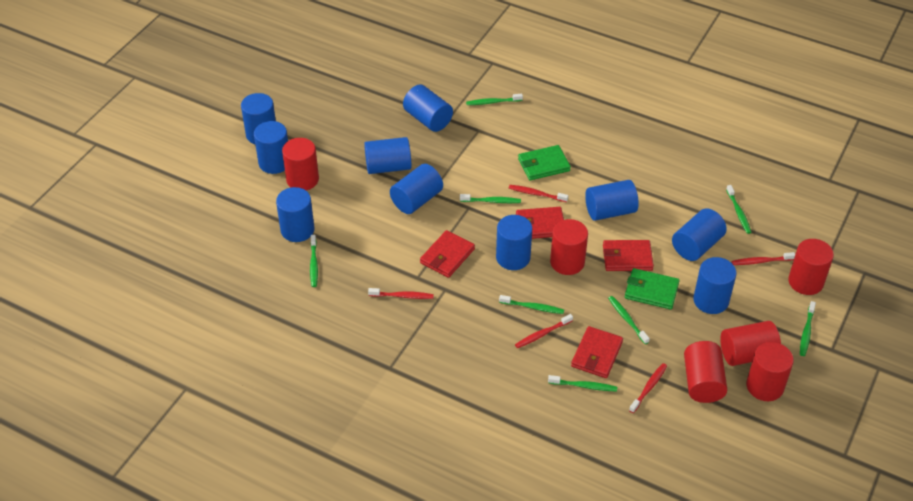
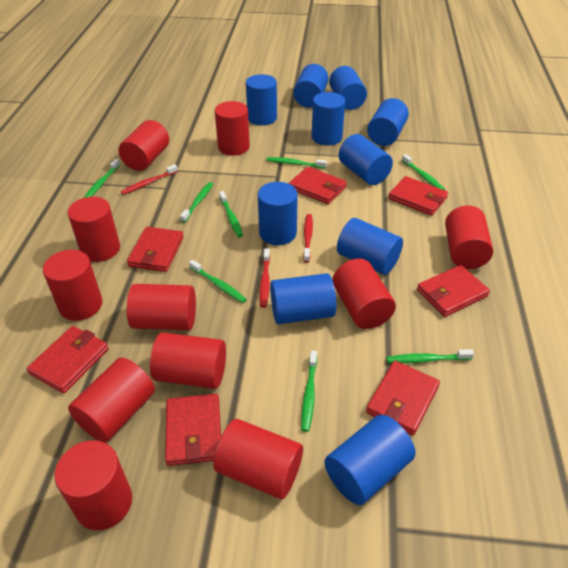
green wallet: [518,145,571,180] [625,268,680,310] = 2 -> none = 0
red cylinder: [282,138,319,190] [550,219,588,275] [684,341,727,403] [720,321,781,366] [746,342,794,401] [788,239,834,295] = 6 -> [43,250,102,321] [55,440,132,530] [68,197,120,262] [68,358,155,443] [119,120,169,171] [126,284,196,330] [150,332,226,389] [213,419,303,499] [215,101,250,156] [333,259,396,329] [445,206,493,269] = 11
red toothbrush: [368,288,434,299] [509,185,568,202] [515,314,573,348] [629,363,667,413] [731,252,795,265] = 5 -> [121,164,178,195] [259,248,270,308] [303,214,313,262] = 3
red wallet: [420,230,475,278] [516,207,564,239] [571,326,623,378] [603,240,654,271] = 4 -> [27,326,109,393] [127,227,184,272] [165,394,221,466] [289,167,347,204] [366,361,440,436] [388,176,448,216] [417,265,490,317] = 7

